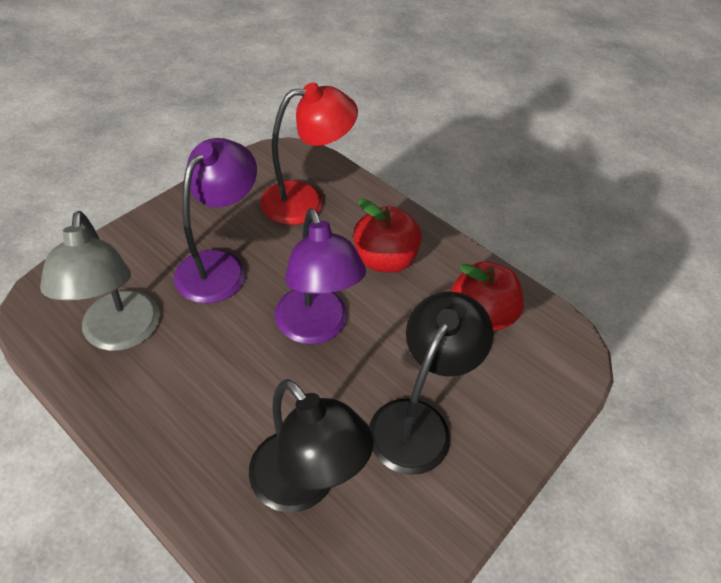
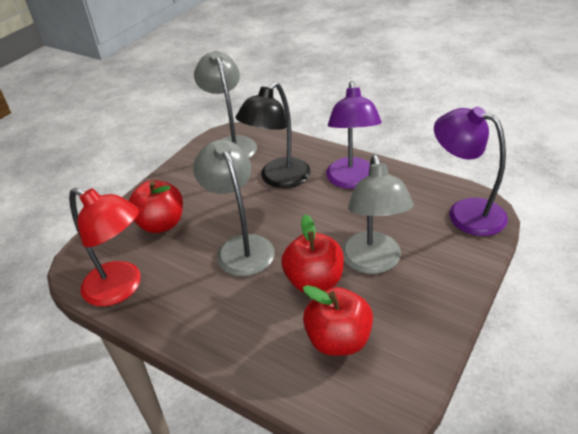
black lamp: [249,379,374,513] [369,291,493,475] = 2 -> [235,82,310,188] = 1
grey lamp: [40,211,160,351] = 1 -> [193,140,275,276] [194,51,257,158] [342,155,414,274] = 3
red apple: [353,198,422,273] [450,261,524,331] = 2 -> [129,180,183,233] [281,214,344,292] [303,285,373,356] = 3

